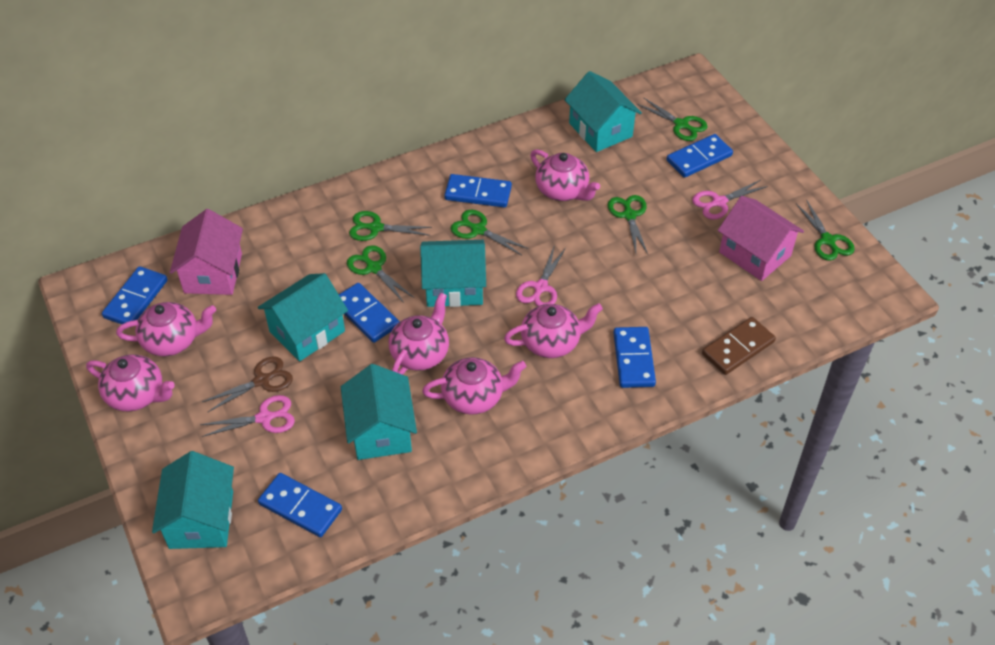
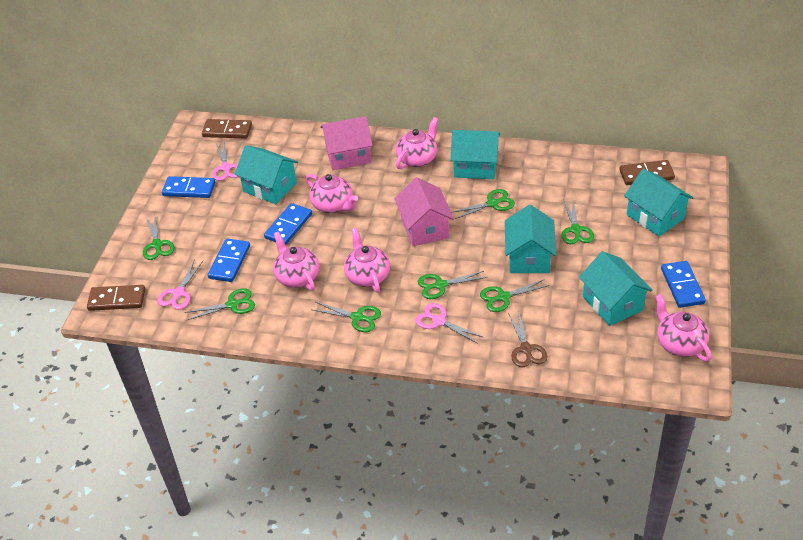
blue domino: [102,266,168,324] [258,473,342,537] [339,283,399,343] [444,174,512,208] [613,327,656,388] [666,134,733,178] = 6 -> [162,176,215,198] [208,238,250,282] [264,203,312,245] [661,261,706,308] = 4
brown domino: [702,317,776,375] = 1 -> [87,285,145,311] [202,119,252,139] [619,160,675,185] = 3
green scissors: [347,245,414,303] [349,211,432,241] [451,210,529,256] [608,195,648,254] [637,98,708,141] [796,199,855,261] = 6 -> [143,216,175,260] [185,288,255,320] [313,302,381,332] [418,271,487,299] [451,189,515,219] [480,279,549,312] [562,199,594,244] = 7
pink teapot: [86,354,175,411] [116,302,216,356] [389,292,449,375] [422,357,526,415] [504,303,603,358] [530,149,600,201] = 6 -> [273,232,319,291] [306,174,358,213] [344,228,390,293] [396,117,438,169] [655,294,712,362] = 5

